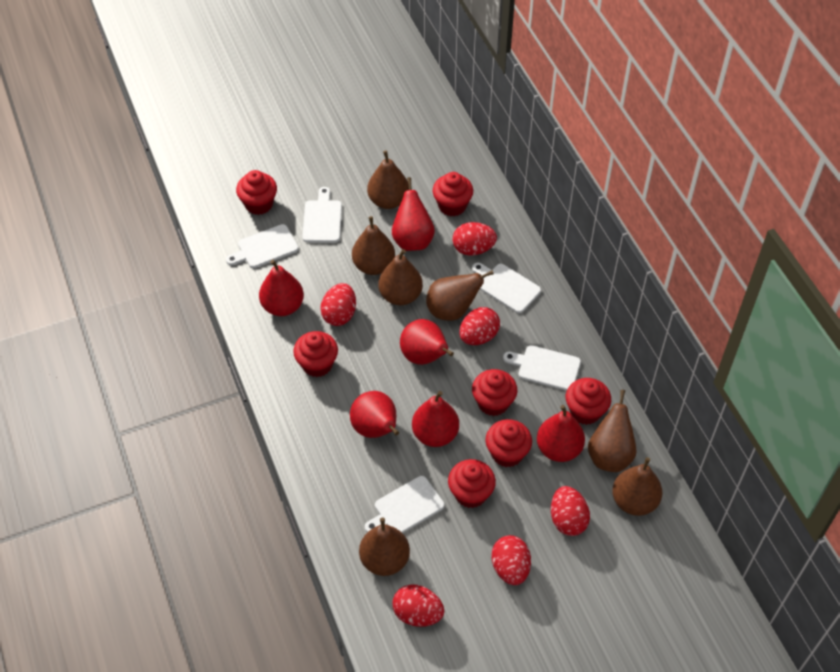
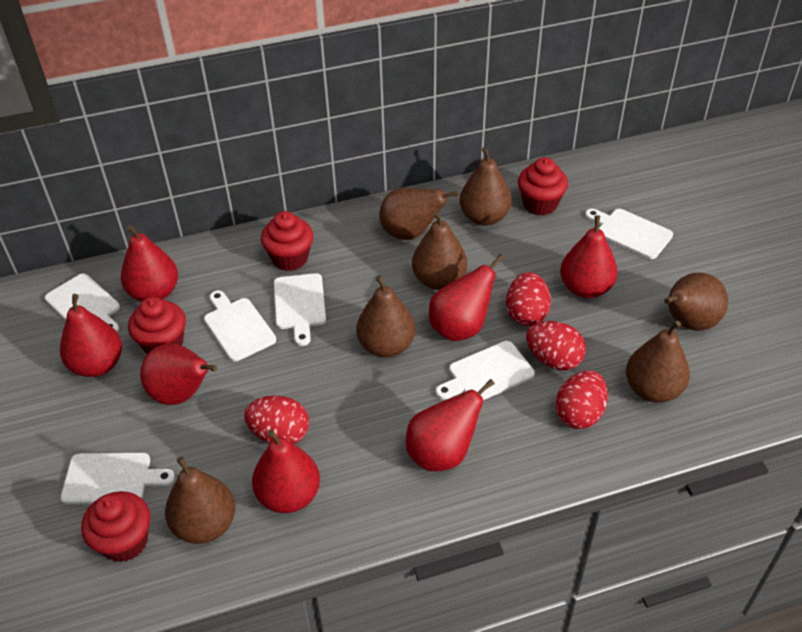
red cupcake: [236,170,277,215] [293,331,338,377] [433,172,473,217] [448,459,496,508] [472,369,517,416] [485,419,532,467] [566,378,611,425] = 7 -> [81,491,150,562] [128,297,186,354] [261,211,313,271] [518,157,568,216] = 4
red egg: [320,283,356,326] [392,584,444,627] [452,222,497,256] [459,307,500,345] [491,535,531,585] [551,486,590,536] = 6 -> [244,396,309,444] [506,272,551,326] [526,321,586,370] [556,370,608,429] = 4
red pear: [259,260,304,316] [350,391,399,438] [392,177,435,251] [400,319,454,365] [412,391,459,447] [537,405,585,462] = 6 -> [60,294,122,377] [121,225,178,301] [140,343,217,405] [252,430,320,513] [406,379,495,472] [429,254,504,341] [560,215,618,298] = 7
white cutting board: [226,224,299,268] [302,187,342,243] [365,476,444,533] [472,263,541,313] [503,345,581,391] = 5 -> [45,273,120,332] [61,453,175,505] [204,291,276,362] [274,273,326,346] [436,341,535,400] [585,209,673,259] = 6

